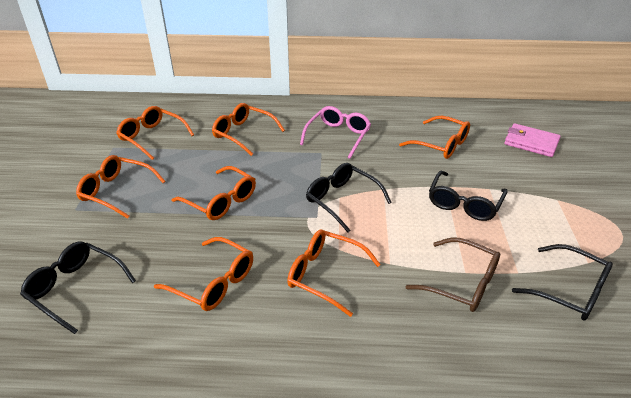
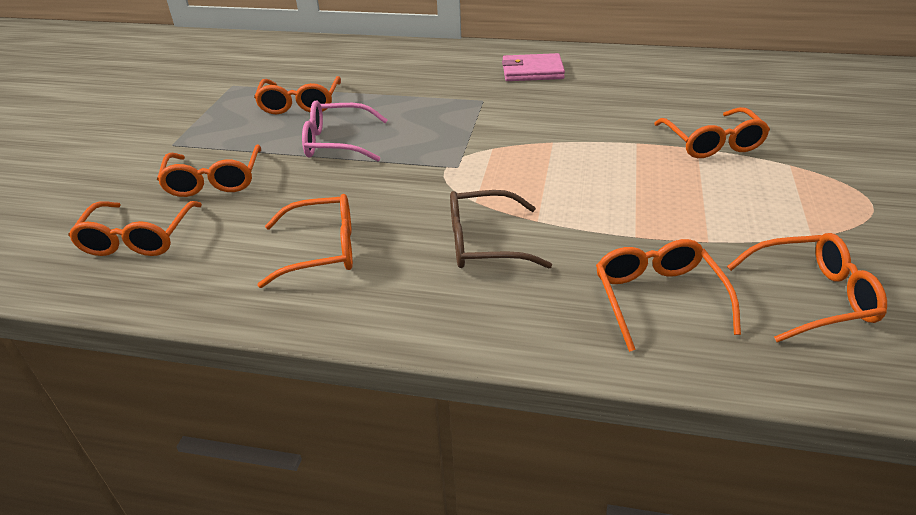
black glasses: [20,242,136,334] [306,163,392,232] [429,171,508,221] [512,244,613,321] = 4 -> none = 0

